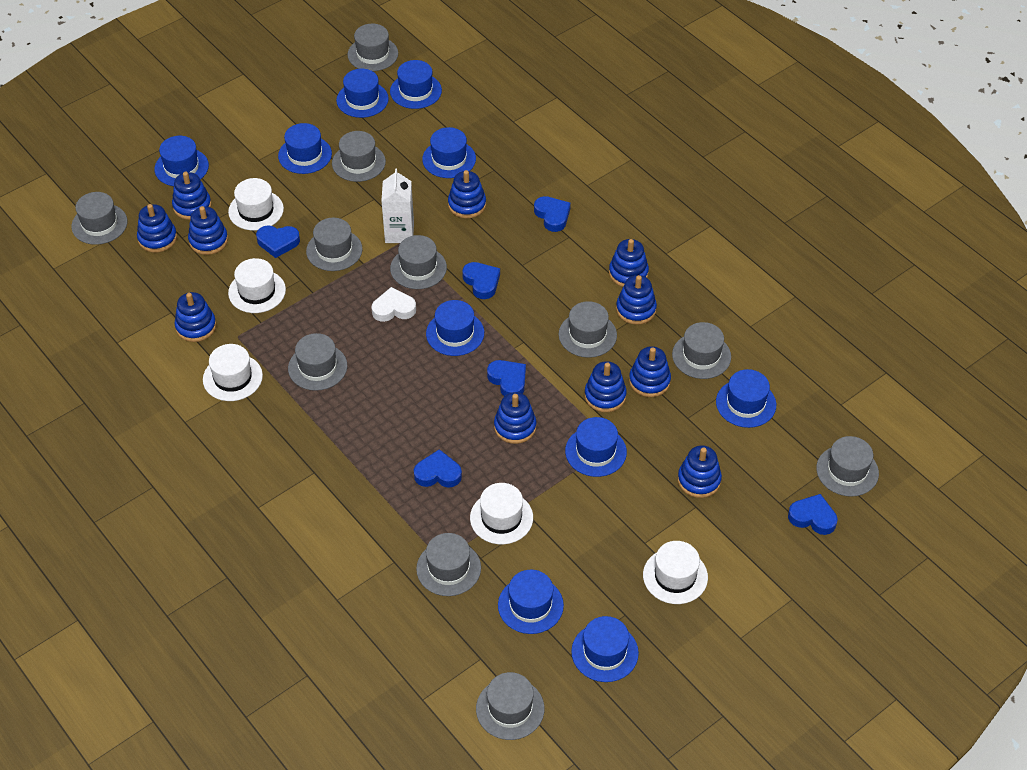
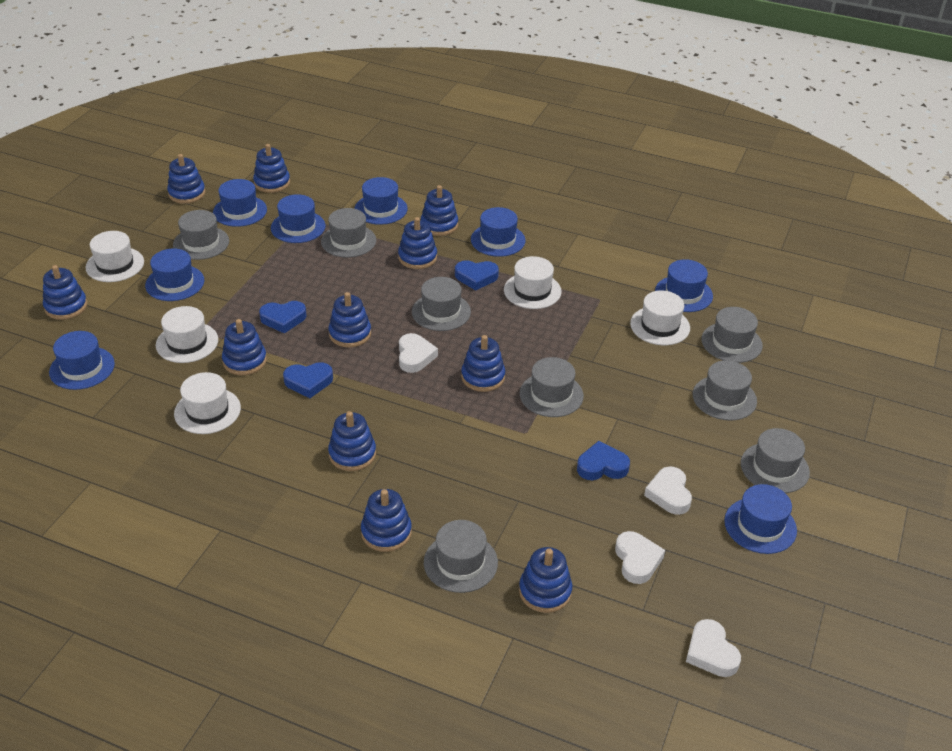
blue hat: [154,136,209,186] [278,123,332,174] [336,69,389,118] [390,60,442,109] [422,127,476,178] [426,300,484,356] [498,569,564,634] [565,417,627,477] [571,616,639,682] [716,369,776,428] = 10 -> [49,331,115,390] [145,248,204,301] [213,179,267,227] [271,194,325,243] [354,177,408,225] [471,207,525,257] [655,259,713,312] [724,484,797,554] = 8
blue heart: [256,225,300,258] [414,449,462,488] [462,262,500,299] [487,360,526,396] [534,196,571,232] [788,494,838,535] = 6 -> [259,301,307,334] [283,362,333,398] [455,260,499,291] [577,441,630,480] = 4
grey hat: [71,192,127,245] [288,333,347,391] [306,218,363,271] [332,131,386,182] [347,24,398,71] [390,235,447,289] [416,533,481,596] [476,672,544,740] [559,301,617,358] [672,322,731,379] [816,436,879,497] = 11 -> [173,210,229,260] [321,208,376,258] [412,277,471,331] [424,520,498,593] [520,357,584,417] [693,360,757,421] [701,307,763,363] [741,428,810,493] = 8
white carton: [381,168,414,243] = 1 -> none = 0
white heart: [371,287,416,322] = 1 -> [399,333,438,373] [615,531,665,584] [644,466,692,515] [686,619,741,677] = 4

